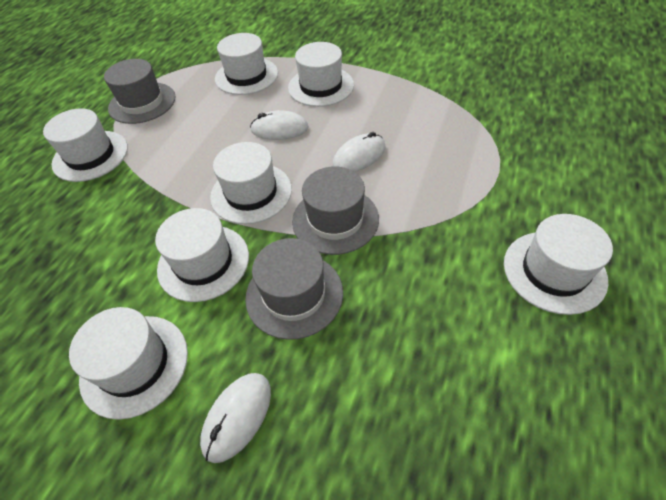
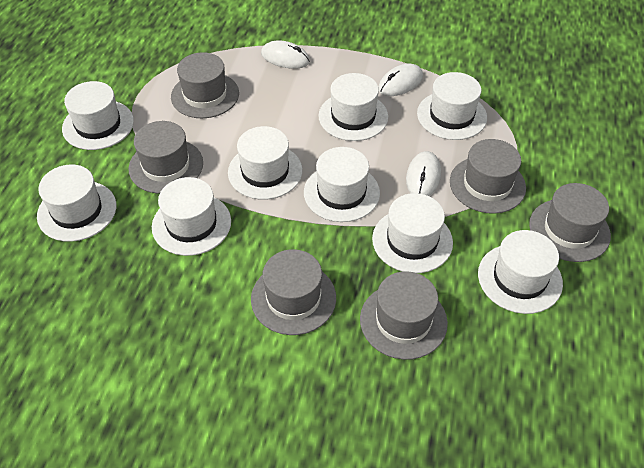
grey hat: [104,59,176,124] [245,238,343,340] [292,167,379,255] = 3 -> [128,121,203,194] [171,52,239,118] [251,249,336,335] [360,271,448,360] [450,139,526,214] [529,183,611,262] = 6
white hat: [43,108,128,182] [69,307,188,420] [155,208,249,302] [210,142,292,224] [215,33,278,95] [288,42,354,107] [504,214,613,315] = 7 -> [37,164,116,242] [62,81,134,150] [152,177,231,256] [228,126,302,200] [304,147,380,222] [318,73,388,141] [372,193,453,273] [417,72,487,140] [478,230,563,314] = 9

